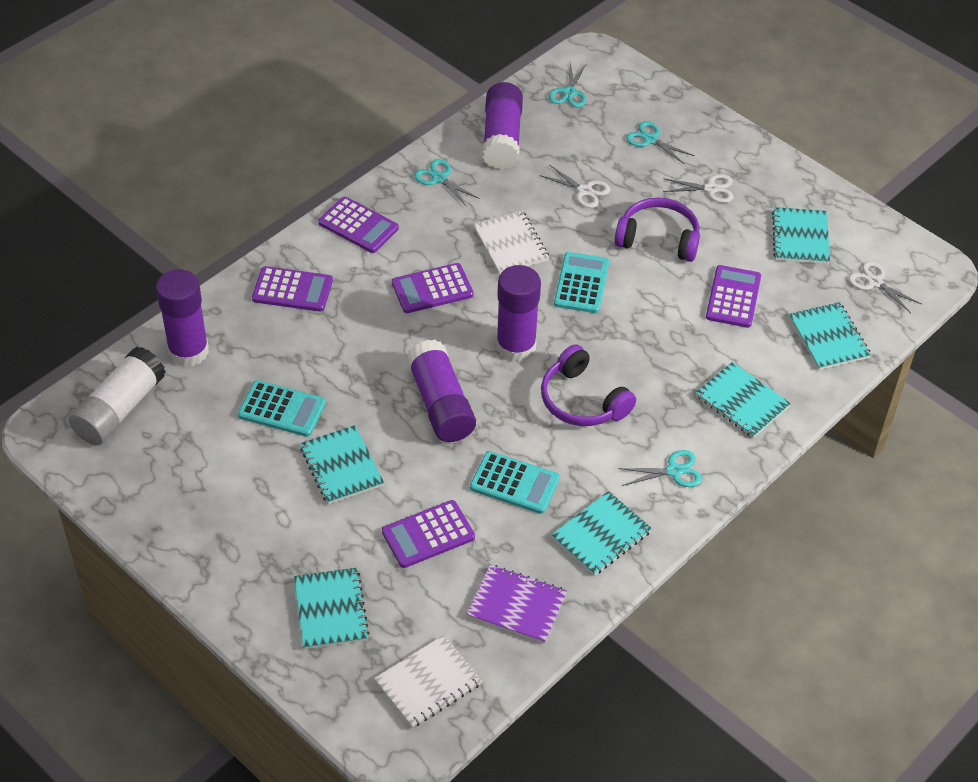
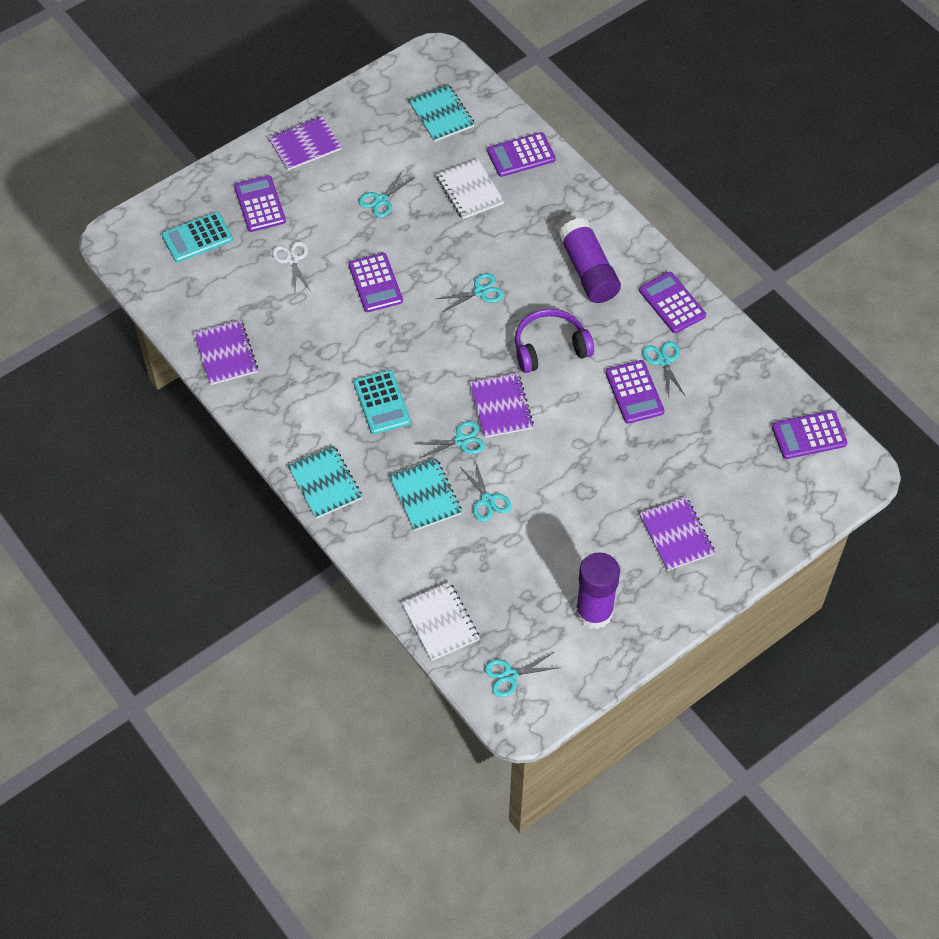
purple calculator: [252,266,333,312] [318,197,399,253] [382,500,475,568] [392,263,473,313] [706,265,761,328] = 5 -> [234,175,286,232] [348,253,403,312] [487,132,556,177] [605,360,664,424] [639,272,706,333] [772,410,848,459] = 6
purple glue stick: [156,269,209,367] [406,340,476,442] [482,82,523,170] [496,265,541,362] = 4 -> [558,218,621,303] [576,552,620,629] = 2
purple headphones: [541,344,636,426] [614,197,700,262] = 2 -> [515,309,594,373] = 1
purple notebook: [467,565,567,644] = 1 -> [194,320,258,385] [268,116,341,171] [470,373,534,438] [639,497,715,571] = 4
turquoise calculator: [238,380,326,437] [470,451,560,514] [554,252,609,313] = 3 -> [162,212,233,262] [354,370,411,434] = 2
turquoise notebook: [294,568,369,649] [300,425,384,504] [551,491,652,576] [696,362,791,438] [772,207,830,264] [789,302,871,370] = 6 -> [288,446,362,519] [389,458,462,531] [408,84,475,142] = 3
turquoise scissors: [414,159,480,207] [549,62,587,108] [618,450,702,487] [626,121,695,165] = 4 -> [359,171,415,218] [415,421,485,459] [437,273,504,312] [460,460,511,522] [484,652,557,697] [643,341,685,396] = 6
white glue stick: [69,347,166,446] = 1 -> none = 0
white scissors: [539,165,610,208] [663,174,733,203] [848,261,921,313] = 3 -> [272,241,310,292] = 1

